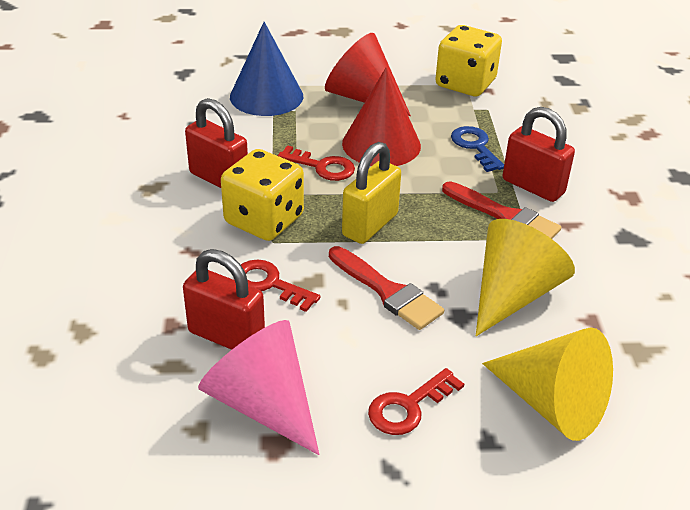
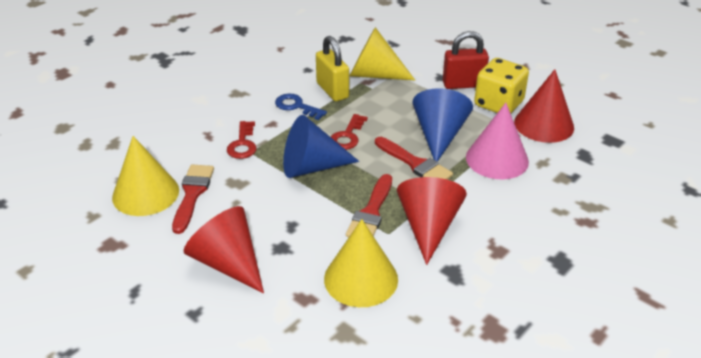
blue cone: [230,22,303,116] = 1 -> [283,115,359,178] [413,88,473,162] = 2
red brush: [329,246,444,330] [442,181,561,239] = 2 -> [172,164,214,234] [346,174,392,237] [375,137,453,180] = 3
red cone: [325,33,411,116] [342,67,421,166] = 2 -> [184,206,264,293] [397,177,467,265] [514,69,574,143] = 3
red key: [241,260,321,312] [278,145,355,181] [368,368,464,435] = 3 -> [227,121,256,159] [331,114,368,150] = 2
red padlock: [183,249,265,350] [185,98,248,188] [503,107,575,202] = 3 -> [443,31,489,89] = 1
yellow cone: [476,219,575,336] [482,327,613,441] = 2 -> [112,136,179,216] [324,219,398,307] [350,27,415,80] = 3
yellow dice: [221,149,304,241] [435,25,502,96] = 2 -> [474,58,529,114] = 1

